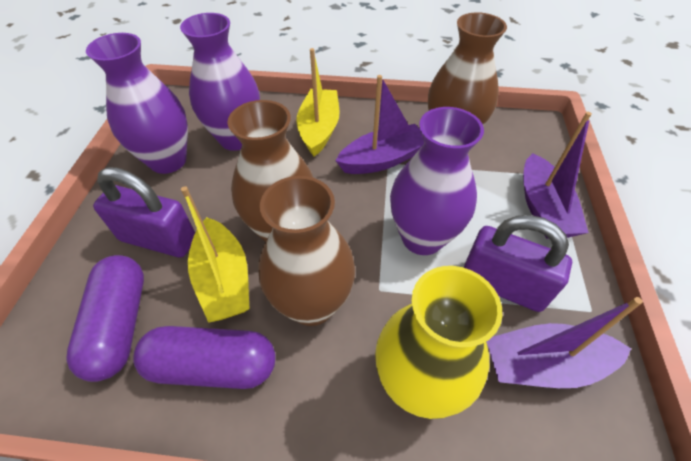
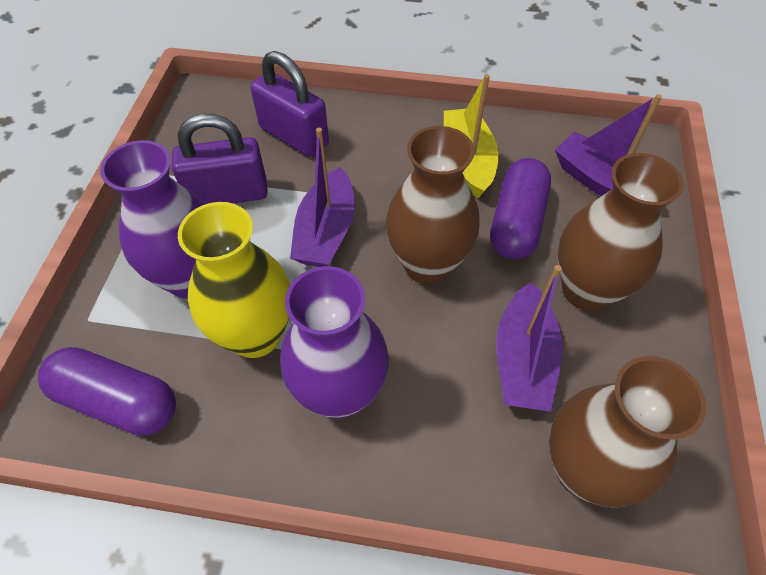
purple vase: [86,33,188,174] [180,13,260,151] [390,107,484,255] = 3 -> [100,140,206,299] [280,266,389,418] = 2
yellow boat: [181,186,250,323] [296,48,340,156] = 2 -> [444,74,499,199] = 1

